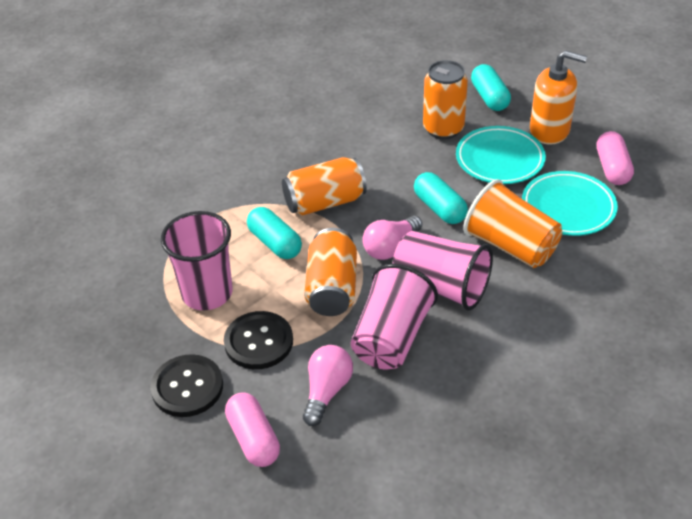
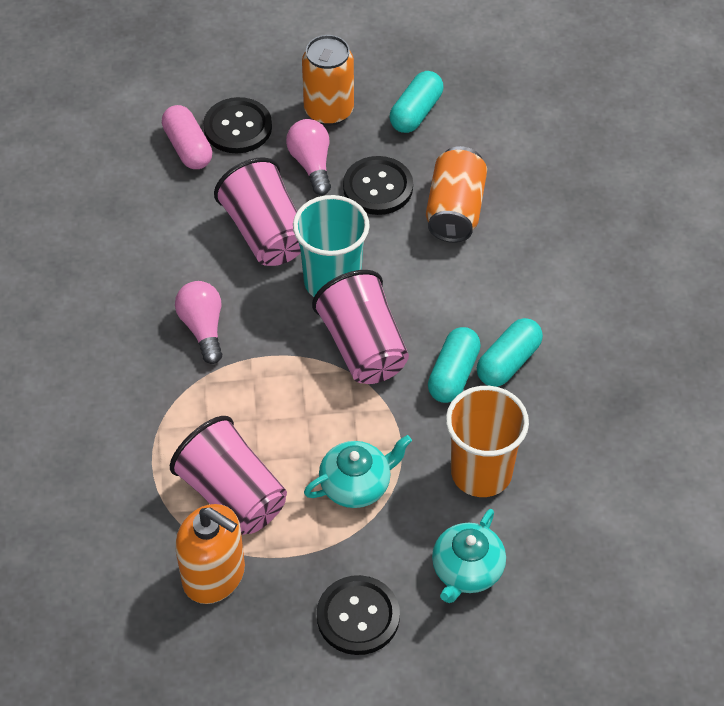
black button: [150,354,223,417] [224,311,293,369] = 2 -> [203,97,272,153] [317,575,400,655] [343,156,413,215] = 3
orange can: [282,157,367,216] [304,228,357,316] [423,60,468,139] = 3 -> [302,35,354,126] [426,146,487,243] = 2
pink capsule: [225,393,280,467] [597,131,634,185] = 2 -> [162,105,212,169] = 1
turquoise cup: none = 0 -> [293,195,370,297] = 1
turquoise plate: [456,126,546,184] [522,171,618,236] = 2 -> none = 0
turquoise teapot: none = 0 -> [304,435,412,508] [432,509,506,603] = 2

